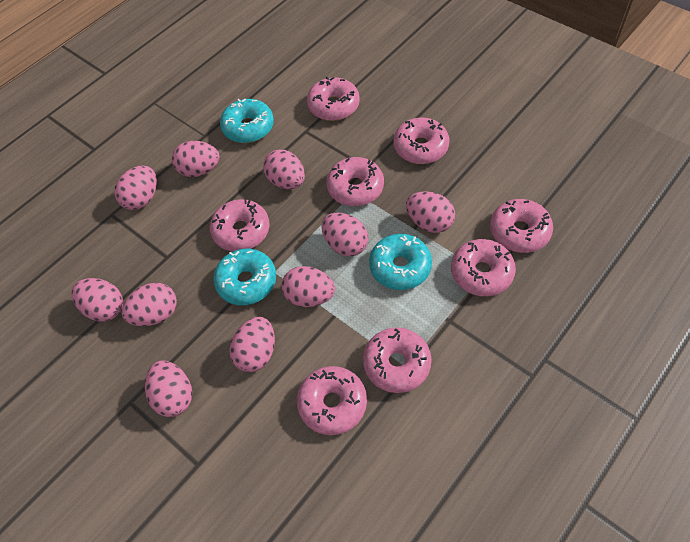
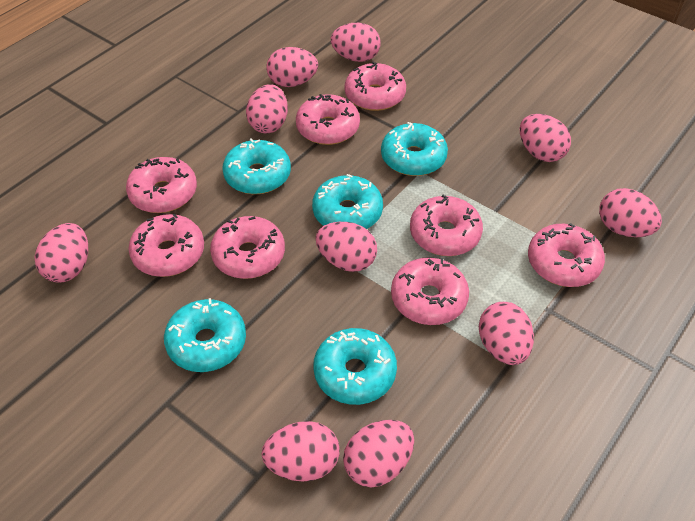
turquoise donut: [213,249,276,305] [220,99,274,143] [369,234,432,290] = 3 -> [164,298,246,372] [222,138,291,194] [312,174,383,229] [313,328,397,405] [381,122,448,176] = 5

